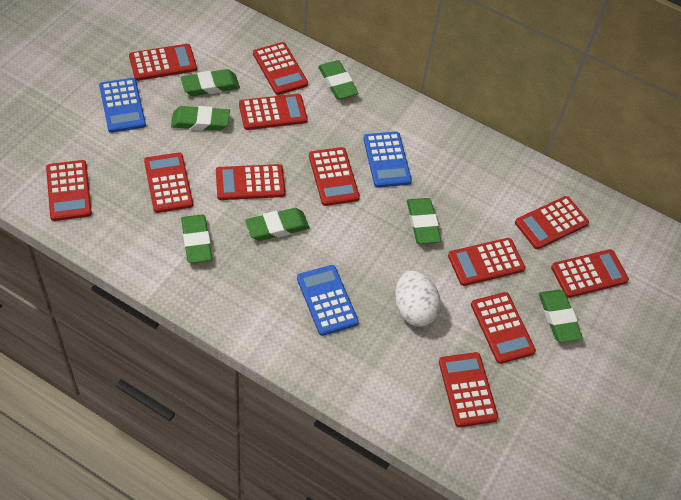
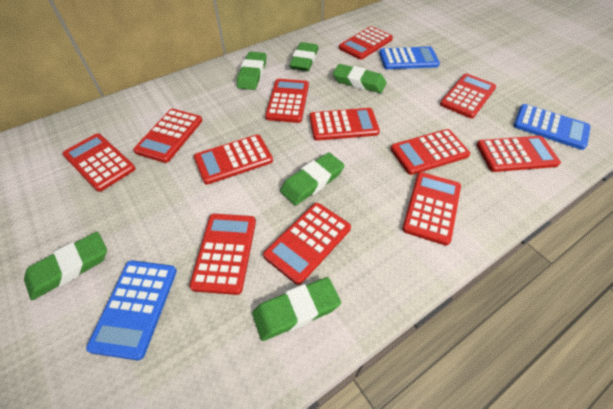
green eraser: [171,106,230,131] [181,69,240,96] [181,214,212,263] [245,208,309,241] [318,60,358,100] [407,198,441,244] [538,290,583,343] = 7 -> [24,232,107,300] [237,52,266,90] [252,277,341,341] [280,153,345,205] [289,42,319,71] [333,64,387,93] = 6
white egg: [395,271,441,326] = 1 -> none = 0

